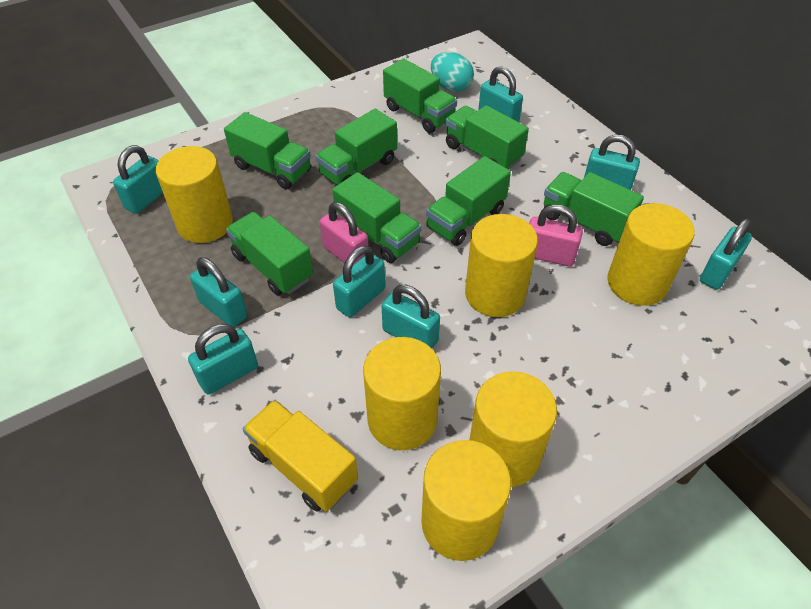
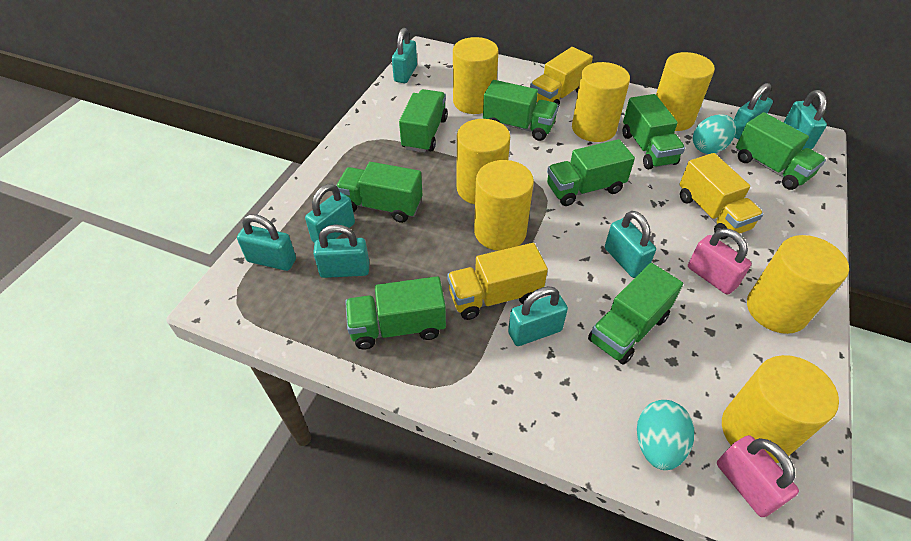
turquoise egg: [431,52,474,92] = 1 -> [637,400,694,470] [693,114,736,154] = 2
yellow cylinder: [156,146,233,243] [363,337,441,450] [421,440,511,561] [465,214,538,317] [469,371,557,487] [607,203,695,306] = 6 -> [453,37,499,114] [457,119,510,204] [474,160,534,251] [572,62,630,142] [656,52,715,131] [722,355,839,463] [747,235,849,334] = 7
yellow truck: [243,400,358,512] = 1 -> [447,243,548,320] [530,47,593,108] [679,153,763,239] = 3

